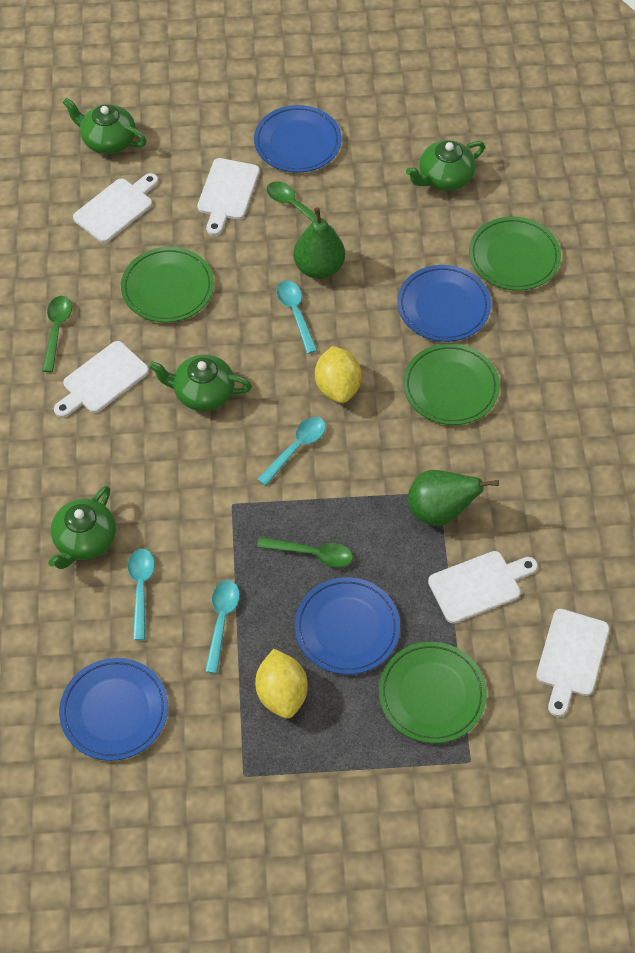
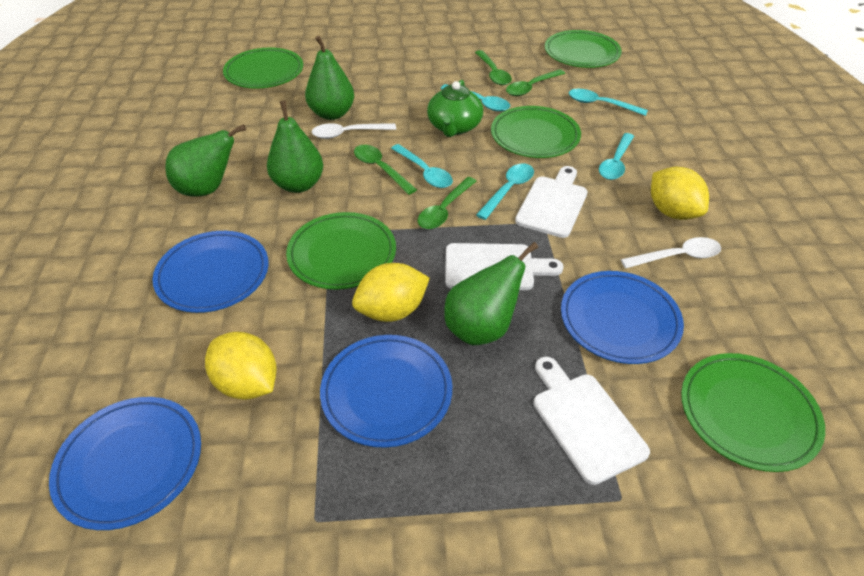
green pear: [294,207,345,279] [408,470,499,526] = 2 -> [165,124,246,197] [267,101,323,193] [305,36,354,120] [444,242,538,345] = 4
green plate: [121,247,214,323] [379,642,487,743] [403,343,500,425] [469,217,561,291] = 4 -> [223,48,303,89] [286,212,396,290] [491,106,581,158] [545,30,622,68] [681,353,825,472] = 5
green spoon: [42,296,72,372] [257,537,353,568] [267,181,334,230] = 3 -> [354,145,417,195] [418,177,476,229] [475,50,512,85] [506,69,565,96] = 4
green teapot: [48,486,116,569] [62,98,147,154] [149,354,252,411] [406,140,485,191] = 4 -> [427,80,483,137] = 1
turquoise spoon: [128,549,155,640] [205,580,240,674] [257,417,326,486] [276,280,318,354] = 4 -> [391,144,453,188] [441,84,510,112] [476,164,534,220] [569,89,648,116] [599,133,634,180] = 5
white cutting board: [54,341,149,418] [73,173,159,243] [197,158,260,236] [428,551,538,624] [536,609,609,717] = 5 -> [445,243,563,290] [515,166,587,238] [534,356,650,485] = 3
white spoon: none = 0 -> [312,123,396,139] [621,237,721,269] = 2
yellow lemon: [255,649,308,719] [315,346,362,403] = 2 -> [205,332,277,400] [352,263,430,322] [651,166,709,220] = 3

